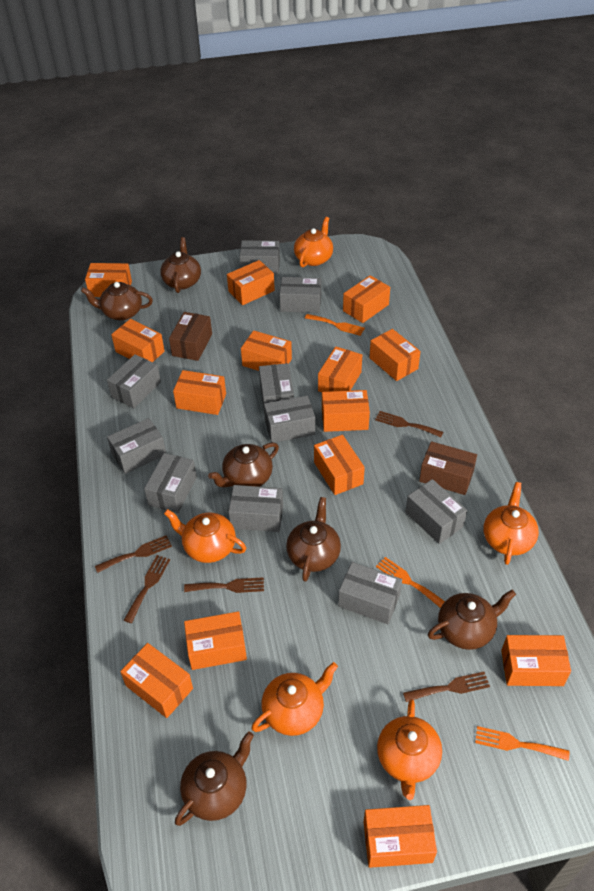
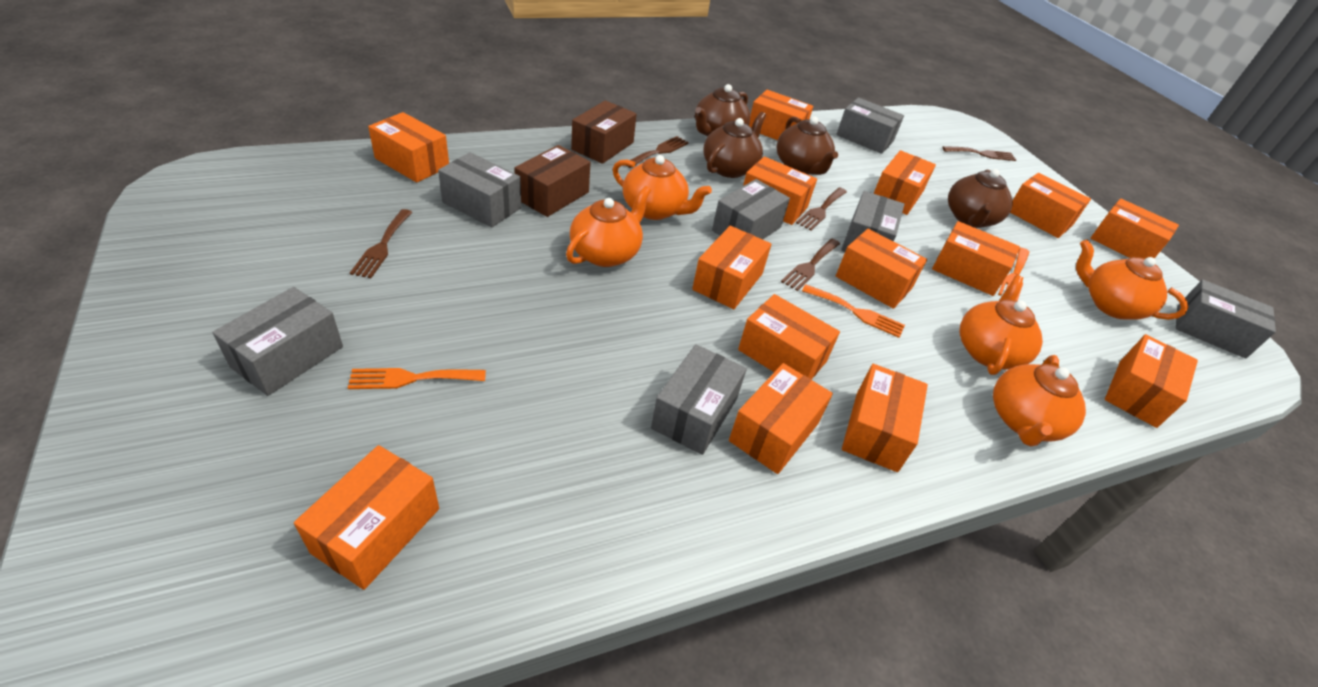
brown teapot: [81,282,153,321] [160,237,201,293] [175,732,254,826] [208,442,279,487] [286,497,341,582] [428,590,516,650] = 6 -> [695,84,750,137] [703,112,766,178] [777,117,838,175] [948,169,1013,228] = 4
grey box: [107,354,161,408] [107,418,166,474] [144,453,197,513] [228,485,283,532] [240,240,280,274] [259,363,294,409] [264,396,315,443] [280,277,321,313] [338,562,402,624] [405,479,467,544] = 10 -> [212,287,343,396] [438,152,521,227] [651,344,747,455] [712,179,790,239] [836,98,904,154] [841,191,904,252] [1176,279,1276,358] = 7

